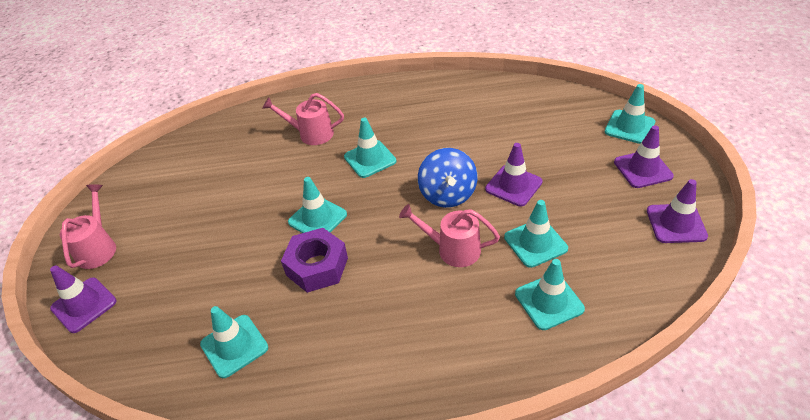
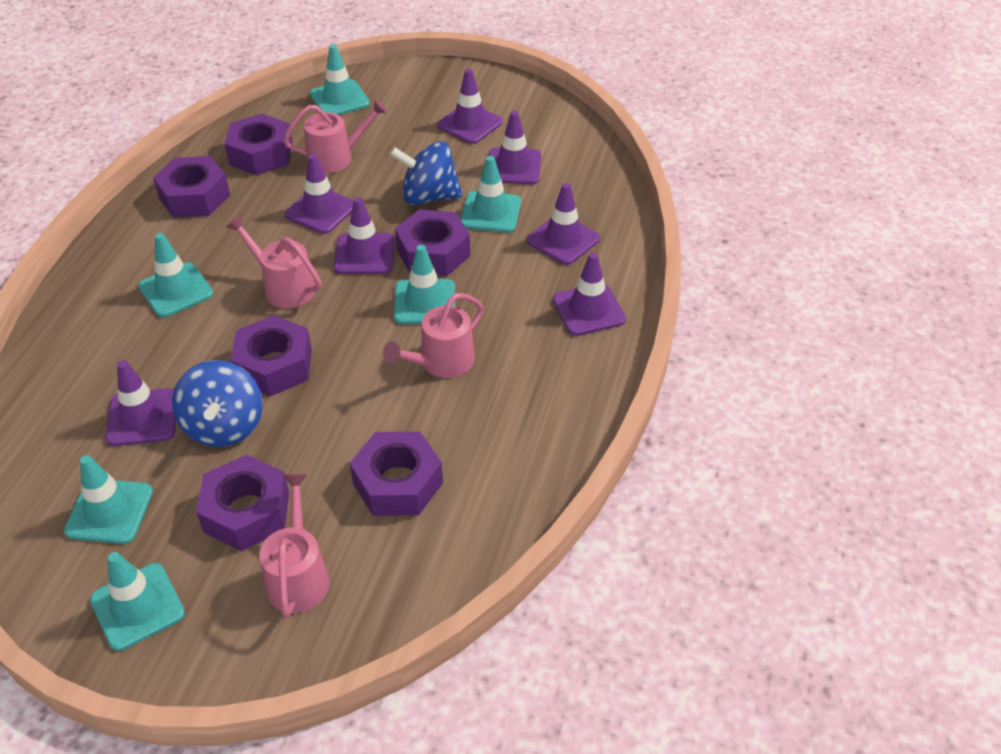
blue spinning top: [418,148,477,208] = 1 -> [172,360,263,447] [390,141,463,205] = 2
pink watering can: [60,184,116,269] [262,93,344,145] [399,204,500,267] = 3 -> [226,215,322,309] [259,474,330,618] [283,99,388,173] [383,293,484,378] = 4
purple nut: [281,228,348,293] = 1 -> [153,156,230,218] [196,455,289,551] [224,114,293,175] [231,315,312,396] [350,431,443,516] [395,209,470,276] = 6
purple traffic cone: [50,265,116,333] [485,143,542,207] [614,125,674,188] [647,179,708,243] = 4 -> [105,360,176,446] [285,154,354,234] [334,197,395,274] [437,69,503,144] [489,111,541,184] [527,183,600,265] [553,253,626,336] = 7

